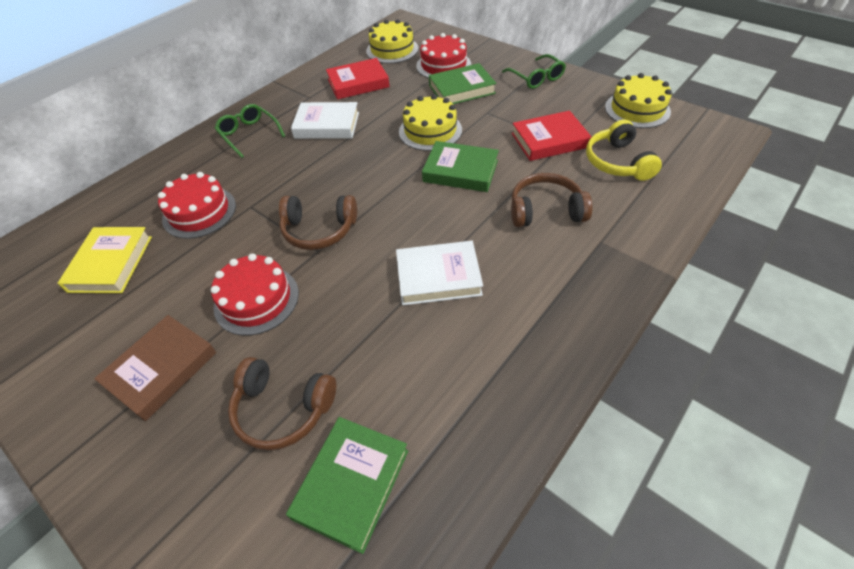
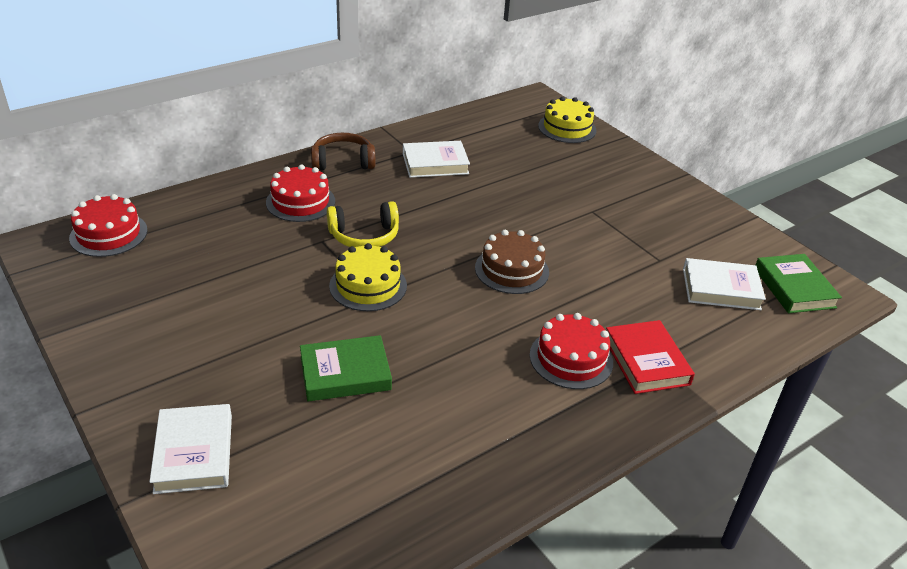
brown book: [94,315,217,421] = 1 -> none = 0
brown cake: none = 0 -> [475,230,549,294] = 1
brown headphones: [228,357,336,450] [279,195,357,250] [511,173,592,227] = 3 -> [311,133,375,171] = 1
green book: [286,417,408,554] [422,141,499,192] [429,63,497,104] = 3 -> [300,335,392,401] [756,254,842,313] = 2
green glasses: [215,104,285,158] [502,54,566,89] = 2 -> none = 0
red book: [326,58,390,100] [512,111,592,161] = 2 -> [606,320,695,394] = 1
white book: [291,102,359,139] [396,241,483,305] = 2 -> [149,404,232,494] [403,141,470,178] [683,258,766,310] = 3
yellow book: [58,227,152,293] = 1 -> none = 0
yellow cake: [366,19,418,64] [399,94,462,151] [605,73,672,128] = 3 -> [329,243,407,311] [538,97,597,143] = 2

